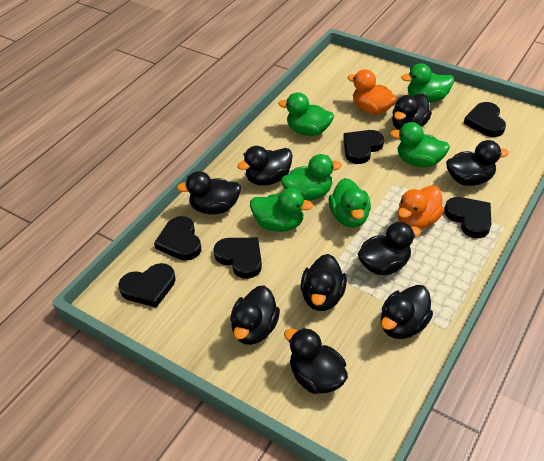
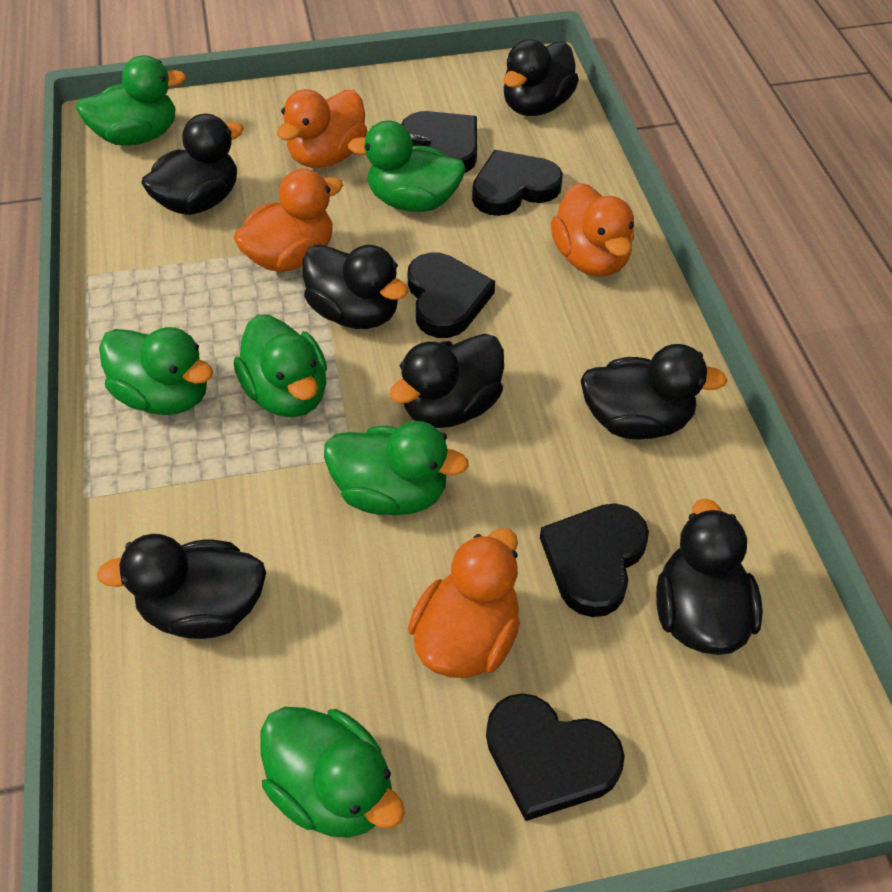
black duck: [177,171,241,214] [230,285,280,345] [237,146,293,186] [284,328,348,394] [301,254,347,311] [358,222,421,275] [381,285,433,339] [392,94,432,130] [446,140,509,186] = 9 -> [97,534,266,639] [141,114,244,215] [302,244,408,329] [389,334,504,428] [503,39,579,116] [580,344,727,440] [656,498,763,655] = 7
black heart: [118,263,176,308] [154,216,201,261] [213,238,262,279] [343,130,384,164] [444,197,491,238] [464,102,506,137] = 6 -> [401,111,477,173] [407,252,495,338] [472,150,563,216] [486,693,625,821] [540,503,649,617] = 5
orange duck: [347,69,397,115] [398,185,444,230] = 2 -> [233,169,343,272] [277,89,367,168] [408,528,520,678] [551,183,634,277] = 4

